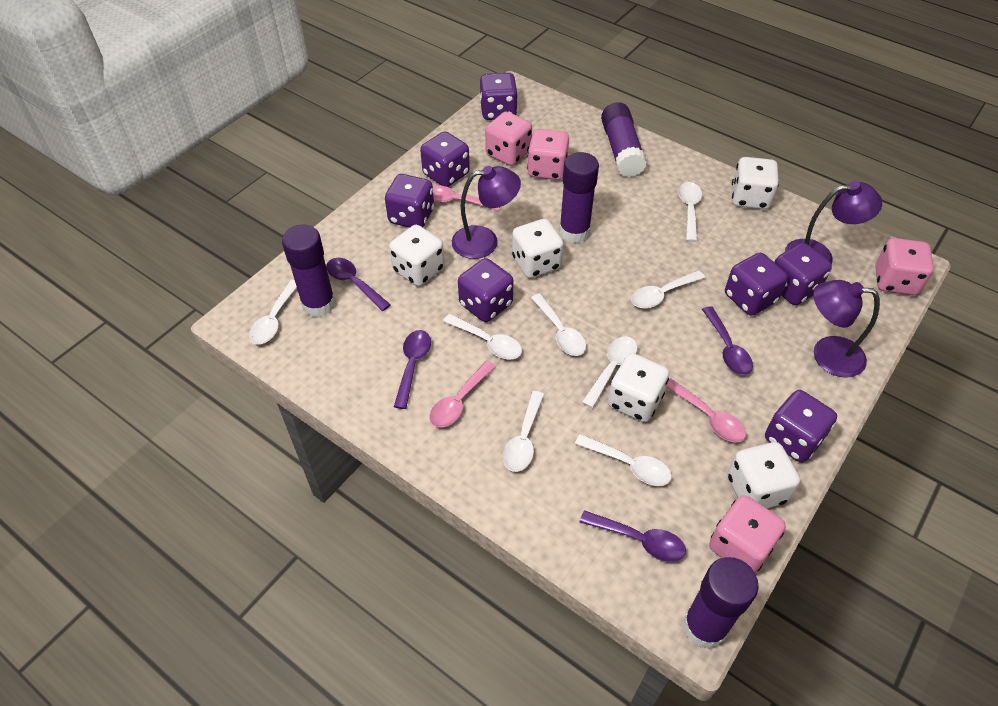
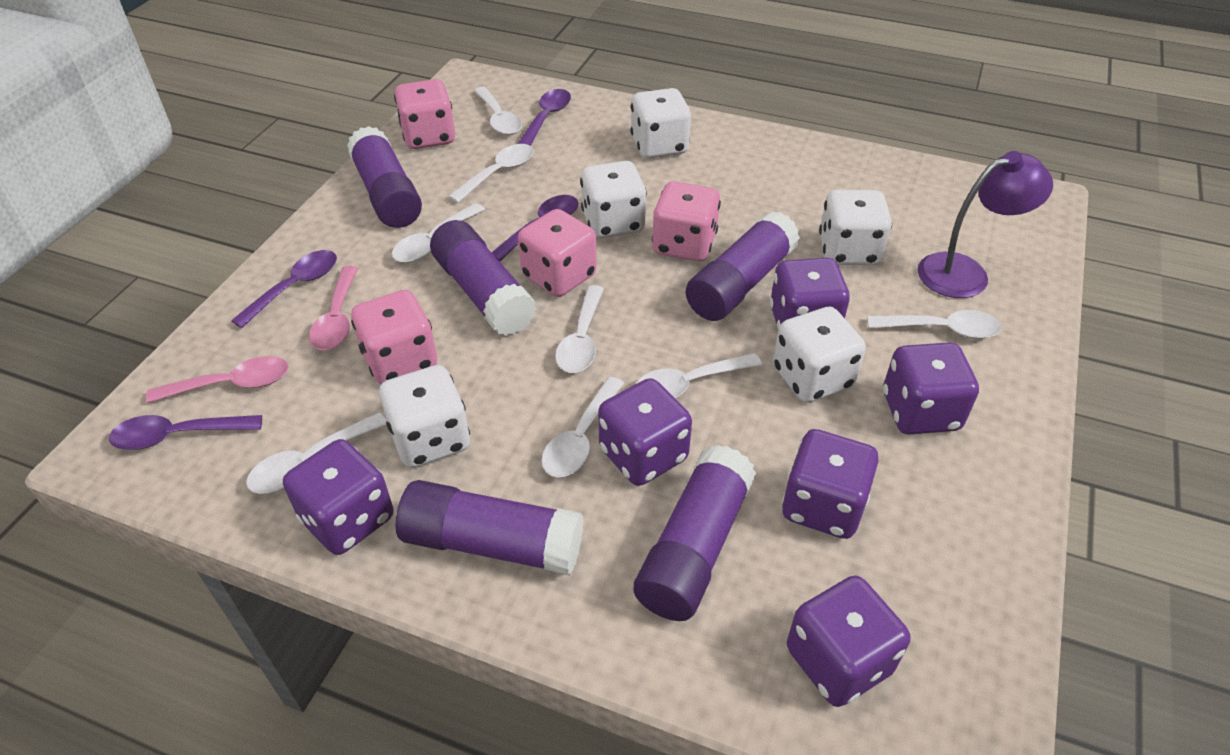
pink spoon: [429,361,496,427] [433,185,500,211] [666,378,746,442] = 3 -> [146,356,289,403] [309,266,358,350] = 2
purple dice: [385,174,434,228] [420,131,470,187] [458,258,513,322] [480,73,518,120] [725,253,788,316] [765,390,837,463] [774,243,832,305] = 7 -> [283,439,394,555] [598,378,692,486] [770,258,850,330] [782,429,879,539] [787,575,911,707] [883,342,979,434] = 6
purple glue stick: [282,225,336,317] [559,152,599,243] [601,102,647,178] [683,557,759,649] = 4 -> [347,126,422,228] [395,480,584,575] [430,220,537,336] [634,445,756,621] [686,211,800,321] = 5
purple lamp: [452,166,521,259] [785,181,882,264] [813,280,880,378] = 3 -> [918,151,1053,298] = 1

